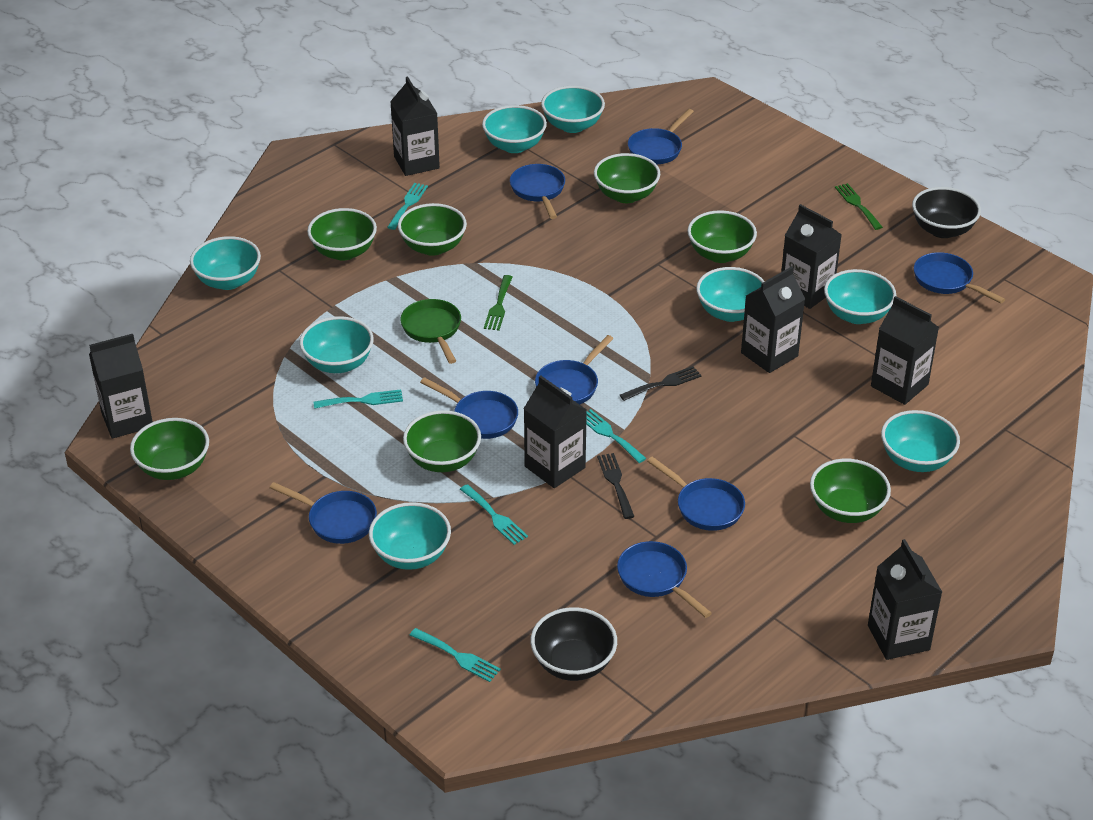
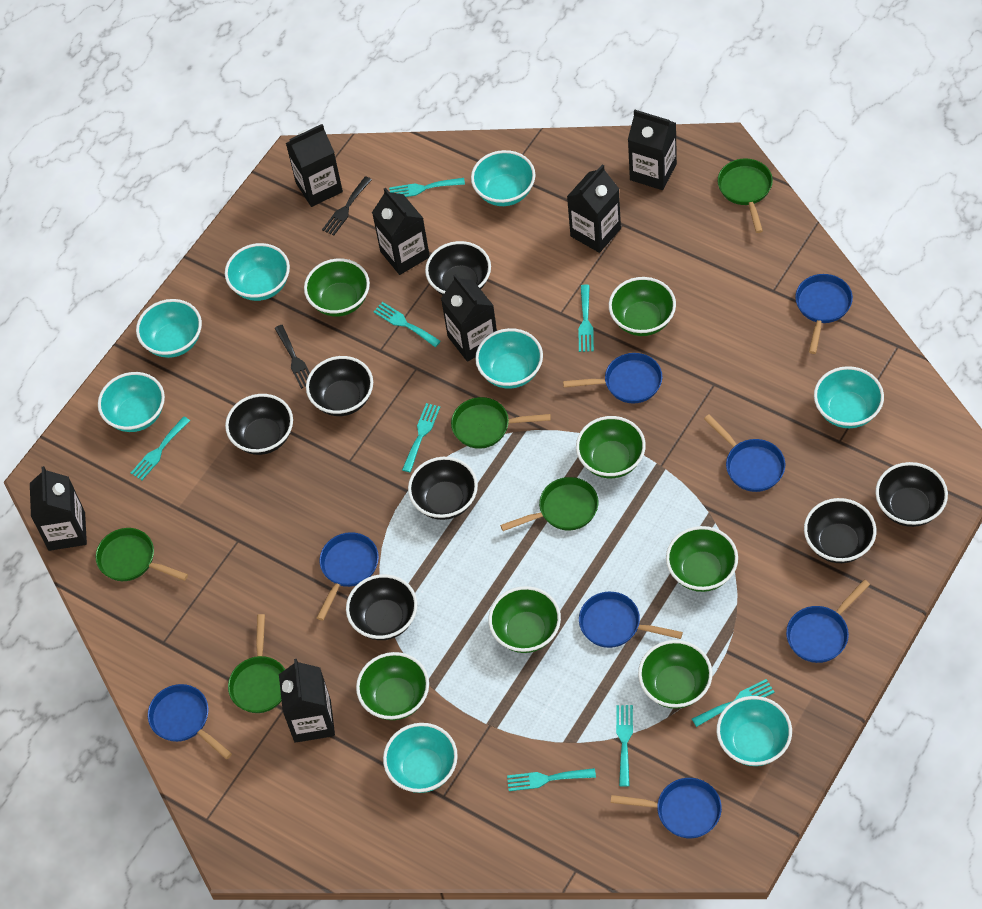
black bowl: [530,607,617,681] [912,187,981,238] = 2 -> [225,394,293,455] [306,356,373,416] [346,574,417,640] [408,457,478,520] [425,241,491,295] [804,498,876,563] [875,462,948,527] = 7
green fork: [484,275,513,331] [835,183,883,230] = 2 -> none = 0
green pan: [400,299,461,364] = 1 -> [96,528,188,581] [228,614,285,713] [451,397,551,449] [500,477,598,531] [718,159,773,233] = 5
turquoise fork: [313,389,403,409] [387,183,428,230] [409,628,501,682] [460,484,528,545] [586,409,647,463] = 5 -> [131,416,190,480] [373,302,441,347] [389,178,465,197] [402,403,440,472] [507,768,596,791] [578,284,594,352] [616,705,633,787] [692,679,775,727] = 8

